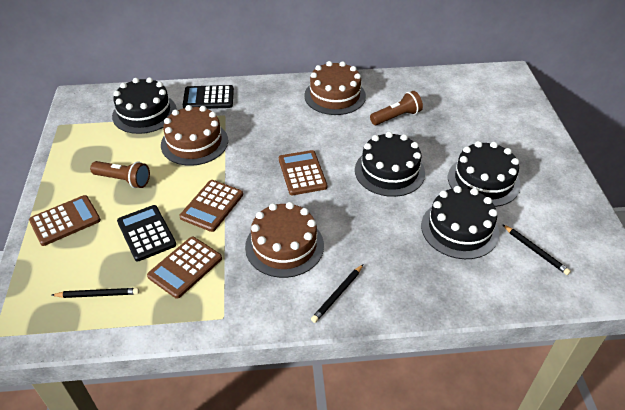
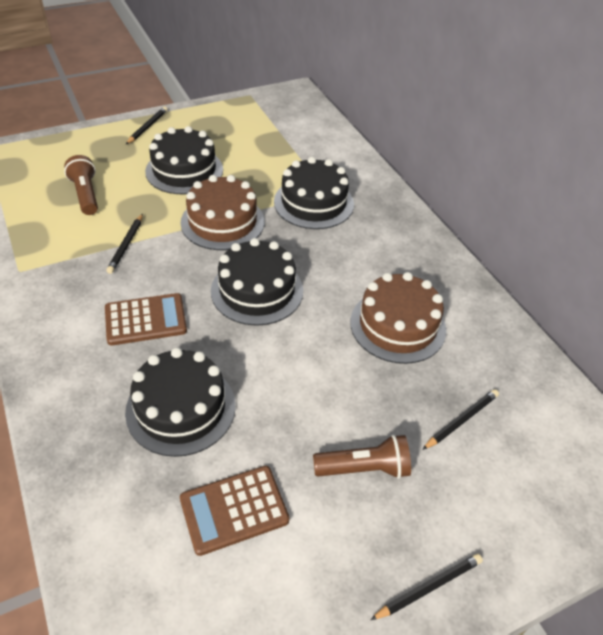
black calculator: [117,205,176,261] [183,85,234,109] = 2 -> none = 0
black pencil: [52,288,139,298] [311,264,363,323] [502,224,571,275] = 3 -> [106,214,143,274] [126,107,168,144] [371,554,483,620] [422,389,499,450] = 4
brown cake: [161,105,228,166] [245,202,324,278] [304,61,366,115] = 3 -> [181,175,264,250] [350,272,446,364] = 2
brown calculator: [29,195,101,246] [147,237,222,299] [179,180,243,232] [279,150,327,195] = 4 -> [105,293,187,346] [180,466,289,556] = 2

